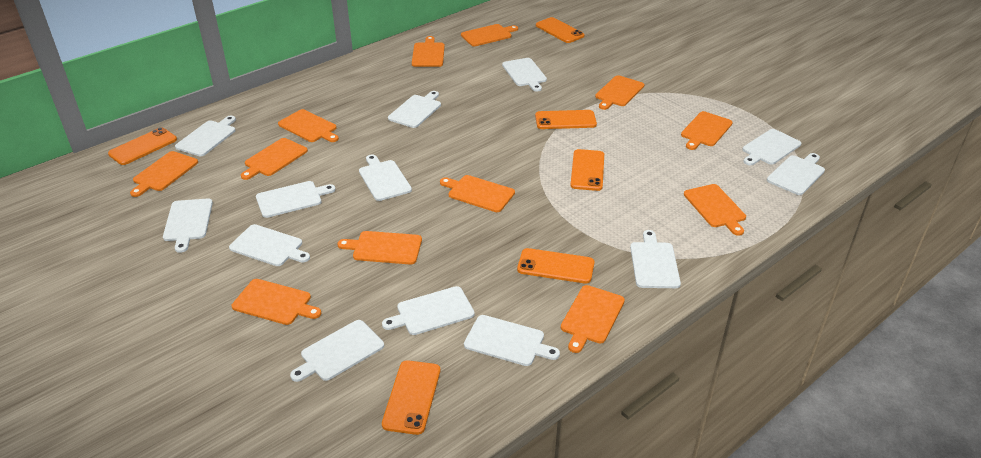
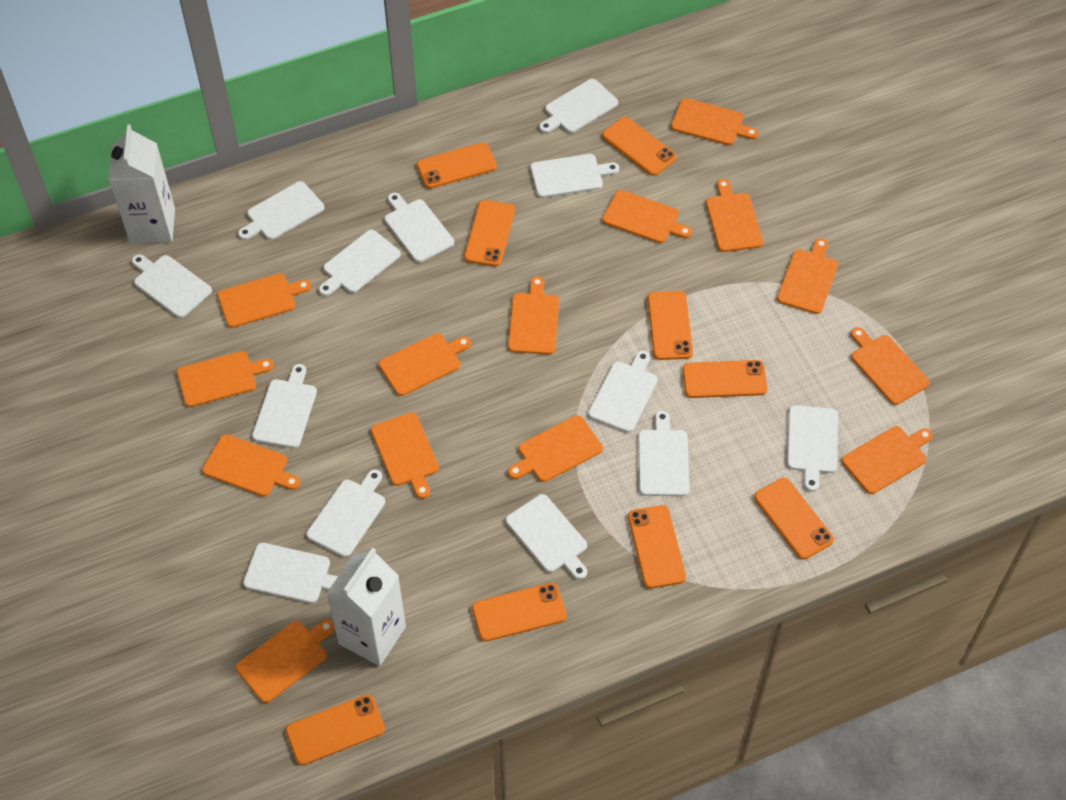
orange cutting board: [130,151,198,197] [232,279,321,325] [241,138,308,180] [278,109,339,142] [338,231,422,265] [412,36,445,67] [440,175,515,212] [461,24,518,46] [561,285,625,353] [595,75,644,110] [681,111,733,150] [684,184,746,236] = 12 -> [177,351,274,407] [202,434,300,497] [217,273,311,328] [236,619,335,703] [371,412,439,499] [379,333,471,396] [508,276,559,355] [508,415,603,482] [602,190,692,243] [671,98,759,145] [706,179,763,252] [777,238,838,314] [842,426,933,494] [851,327,930,405] = 14
orange phone: [108,127,177,165] [382,360,440,435] [517,248,595,284] [535,110,597,129] [536,17,585,43] [570,149,604,191] = 6 -> [286,694,385,765] [416,142,497,189] [464,200,515,266] [472,583,567,642] [602,117,677,176] [628,505,686,588] [647,291,693,360] [682,360,768,398] [754,478,834,560] = 9
white carton: none = 0 -> [108,124,175,243] [326,547,406,666] = 2

